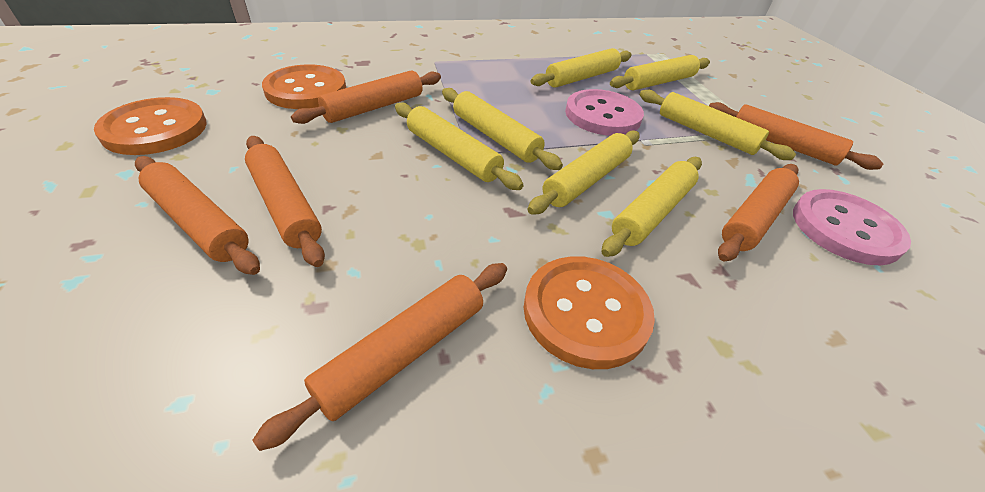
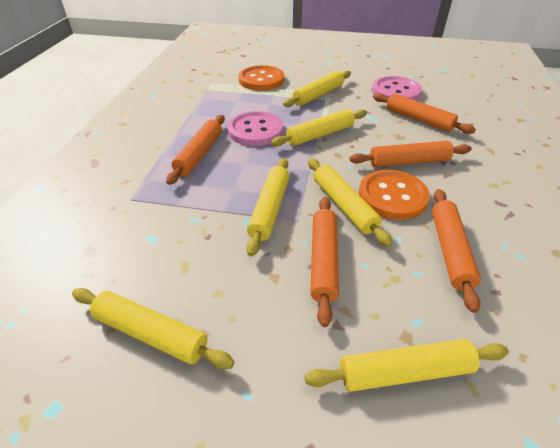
orange button: [94,97,207,155] [262,64,346,109] [524,256,655,369] = 3 -> [239,65,284,91] [359,170,430,220] = 2
orange rolling pin: [135,156,260,275] [245,136,325,267] [252,263,507,451] [291,71,441,124] [709,102,884,170] [718,164,799,261] = 6 -> [166,115,225,185] [310,197,339,327] [350,141,472,167] [373,93,476,134] [432,189,481,313] = 5
yellow rolling pin: [395,102,523,190] [442,88,563,170] [528,130,639,214] [531,48,632,87] [602,157,702,257] [610,55,710,90] [639,90,796,160] = 7 -> [72,288,234,369] [246,158,290,257] [271,109,367,147] [283,70,351,107] [305,339,509,392] [308,158,393,247] = 6

